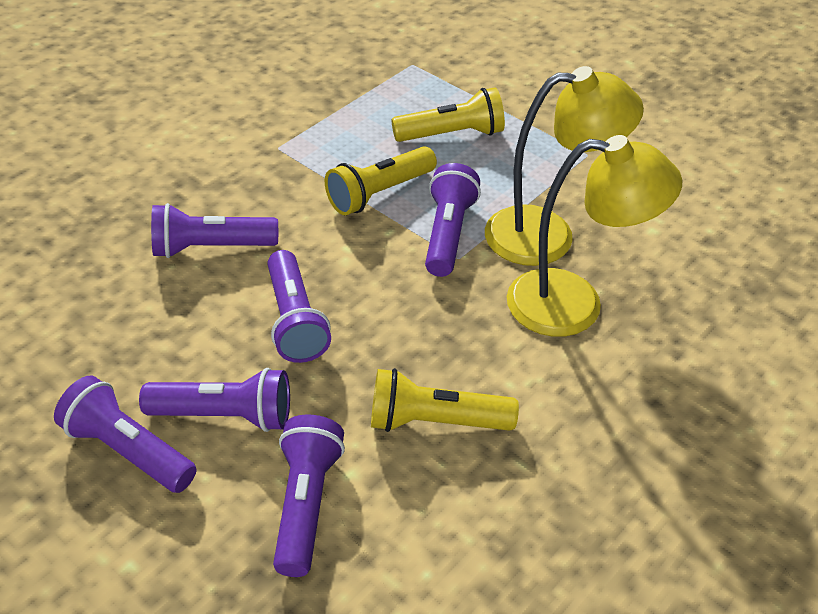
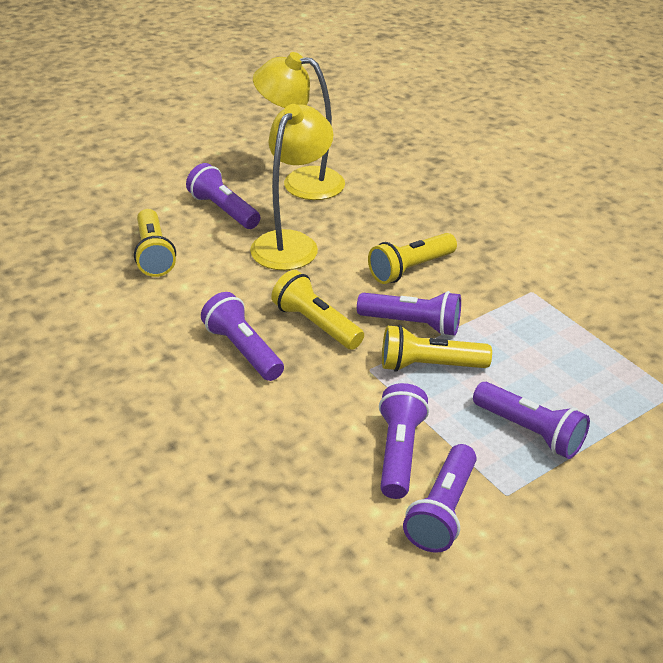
yellow flashlight: [325,146,437,215] [371,368,519,432] [392,87,505,142] = 3 -> [134,209,176,277] [271,270,364,350] [368,233,457,284] [382,325,492,372] = 4

